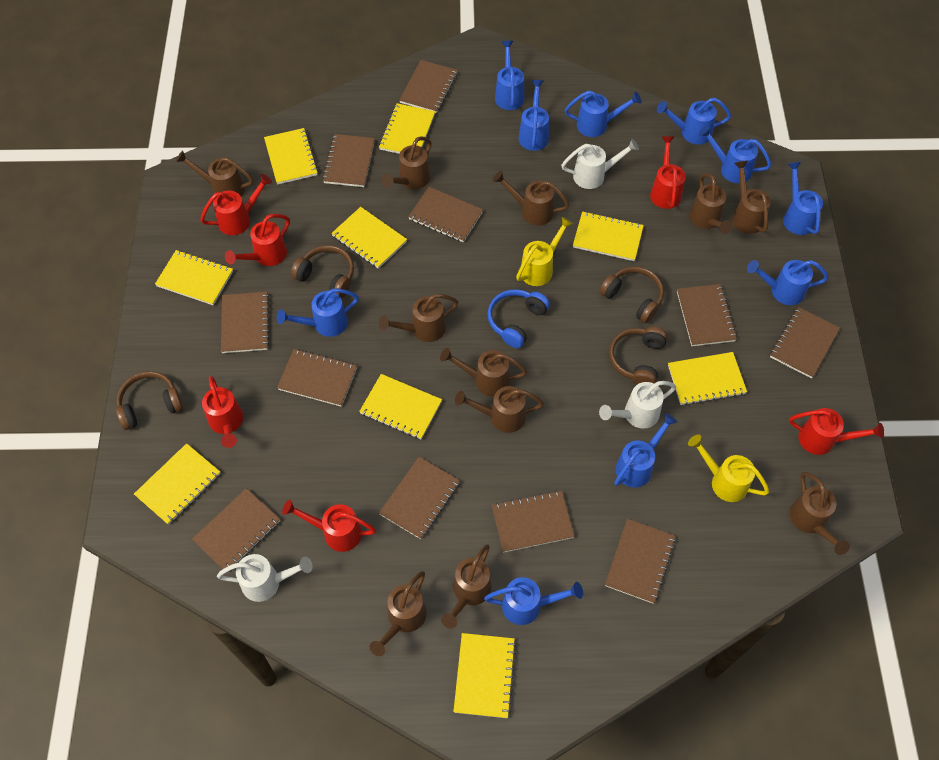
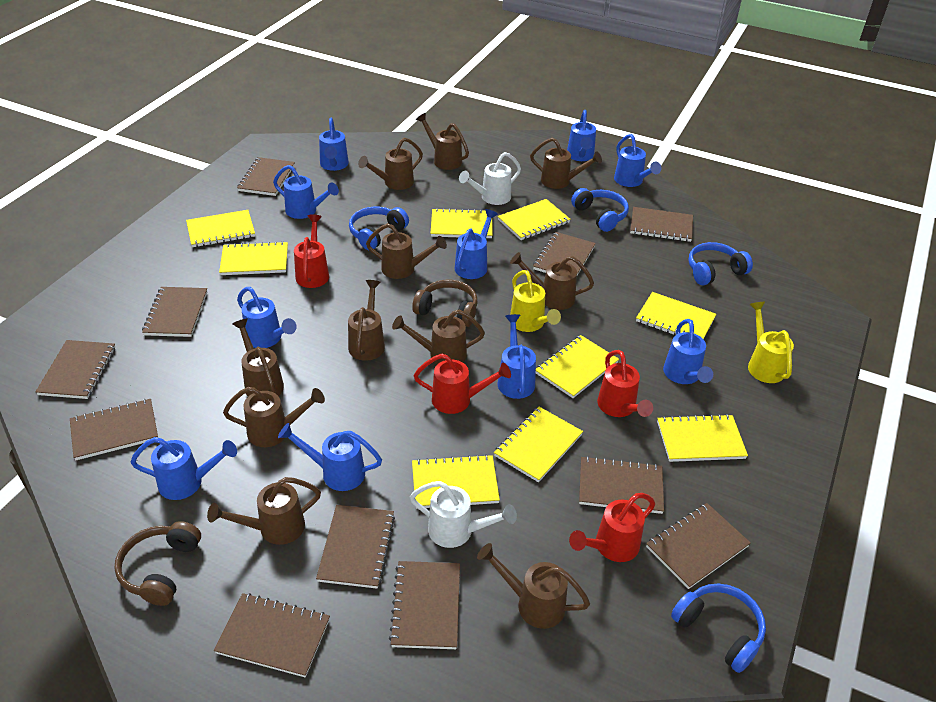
blue headphones: [488,289,550,348] = 1 -> [349,206,409,250] [571,188,629,232] [671,584,766,673] [688,242,753,285] = 4
brown headphones: [116,371,183,430] [291,245,354,299] [600,267,664,323] [609,327,668,385] = 4 -> [114,521,201,606] [412,280,478,327] = 2
red watering can: [200,174,272,235] [202,376,243,448] [225,214,290,266] [282,500,376,552] [650,136,685,209] [789,408,884,455] = 6 -> [294,214,329,288] [414,354,511,414] [569,493,655,562] [597,350,653,417] = 4
white watering can: [217,554,313,602] [561,139,639,189] [599,381,676,429] = 3 -> [410,481,517,548] [459,152,521,205] = 2

